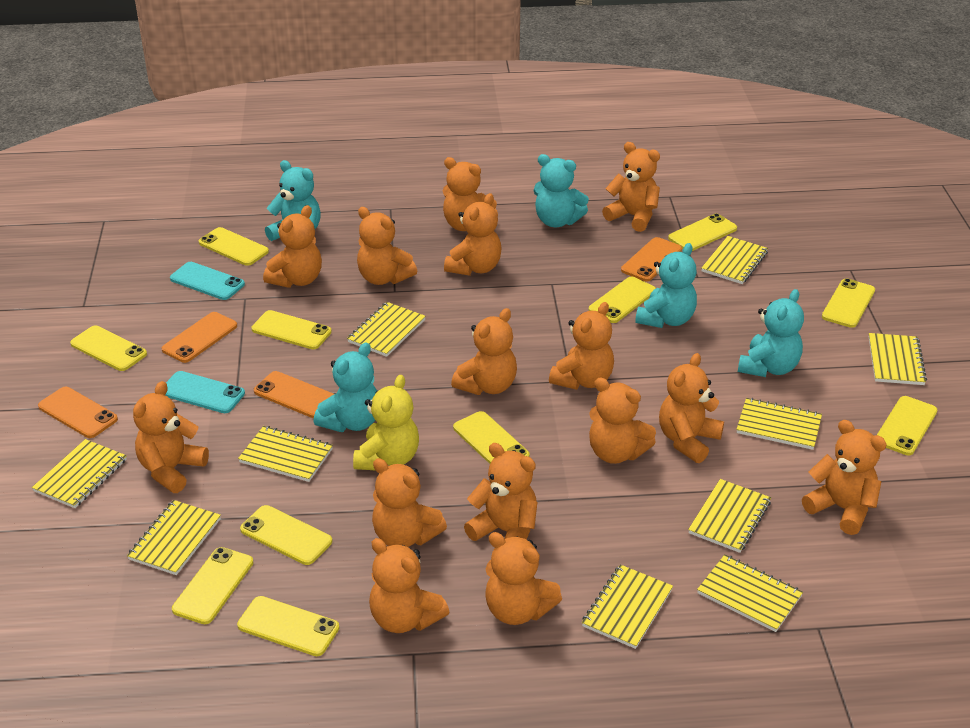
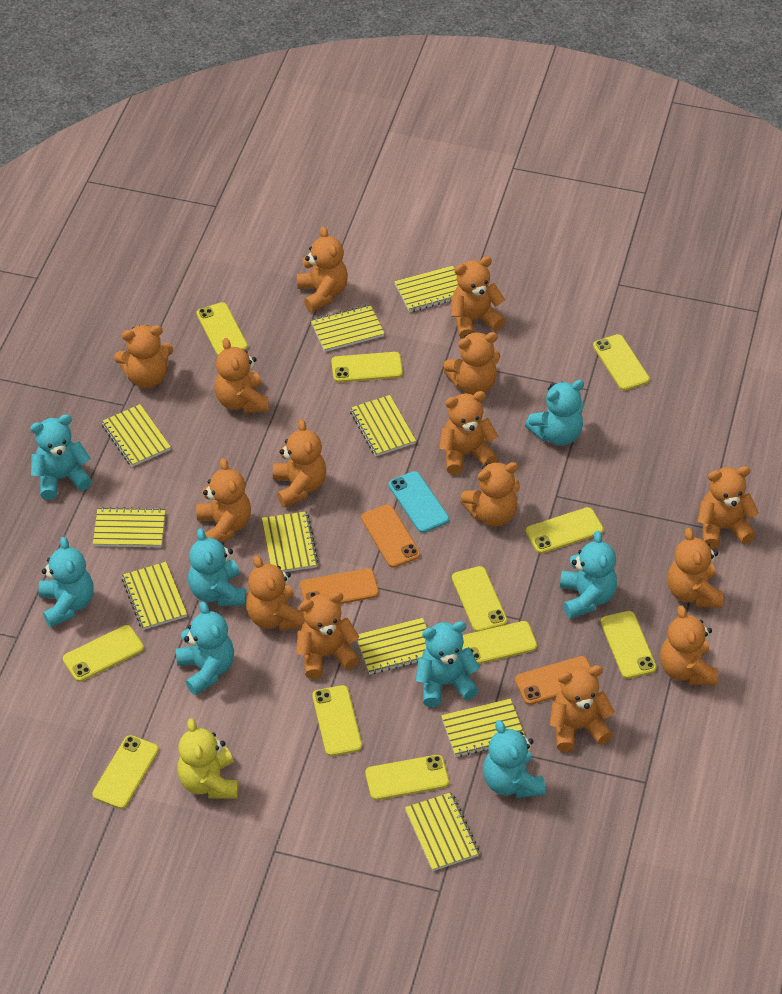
orange phone: [38,387,118,438] [162,312,237,363] [254,371,334,418] [621,237,682,282] = 4 -> [300,568,379,604] [361,504,420,568] [515,656,591,705] = 3
turquoise phone: [165,371,245,413] [170,262,245,300] = 2 -> [389,471,449,533] = 1
turquoise teddy bear: [265,160,321,241] [314,342,377,432] [534,154,589,227] [635,243,697,328] [738,289,804,377] = 5 -> [30,415,92,500] [39,537,94,628] [176,602,234,695] [188,528,246,606] [416,621,480,707] [483,720,545,798] [525,380,584,446] [560,531,617,619] = 8

